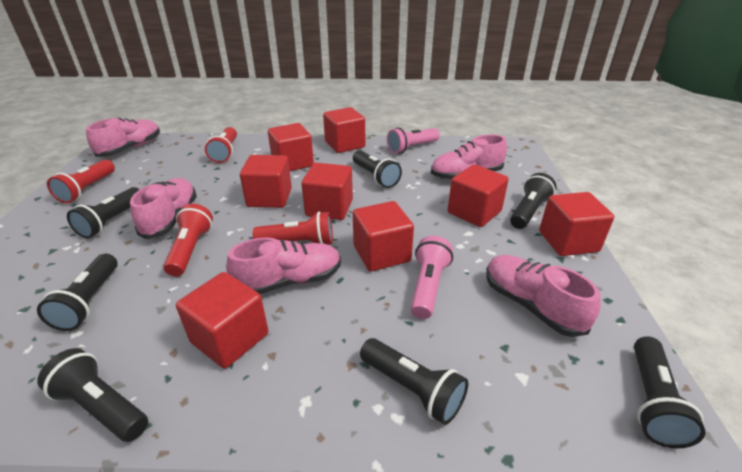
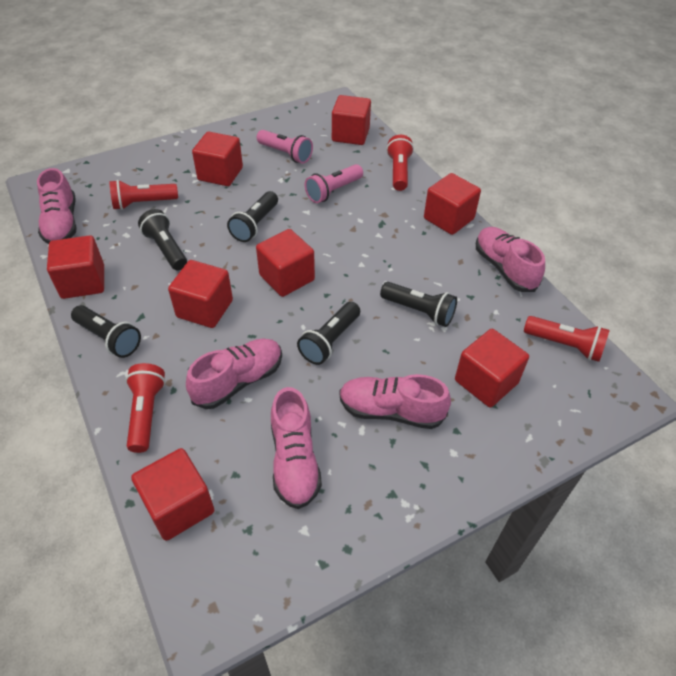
black flashlight: [37,253,118,331] [37,348,148,442] [67,187,140,239] [353,150,402,188] [360,338,468,425] [510,173,556,229] [634,337,705,448] = 7 -> [71,305,141,358] [138,209,187,270] [227,191,278,242] [297,302,360,365] [380,282,457,327] = 5

